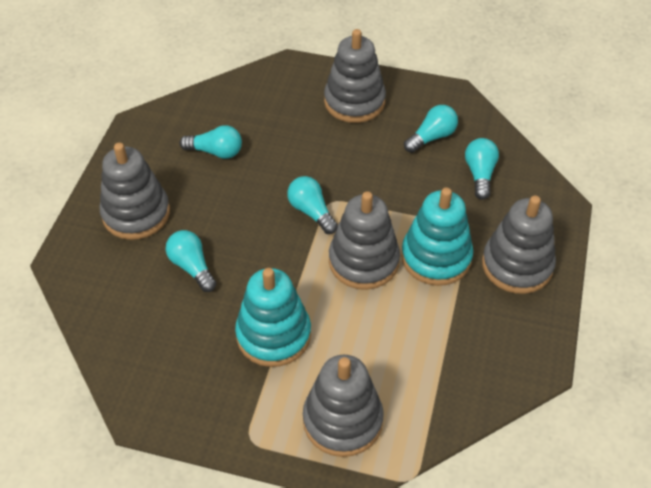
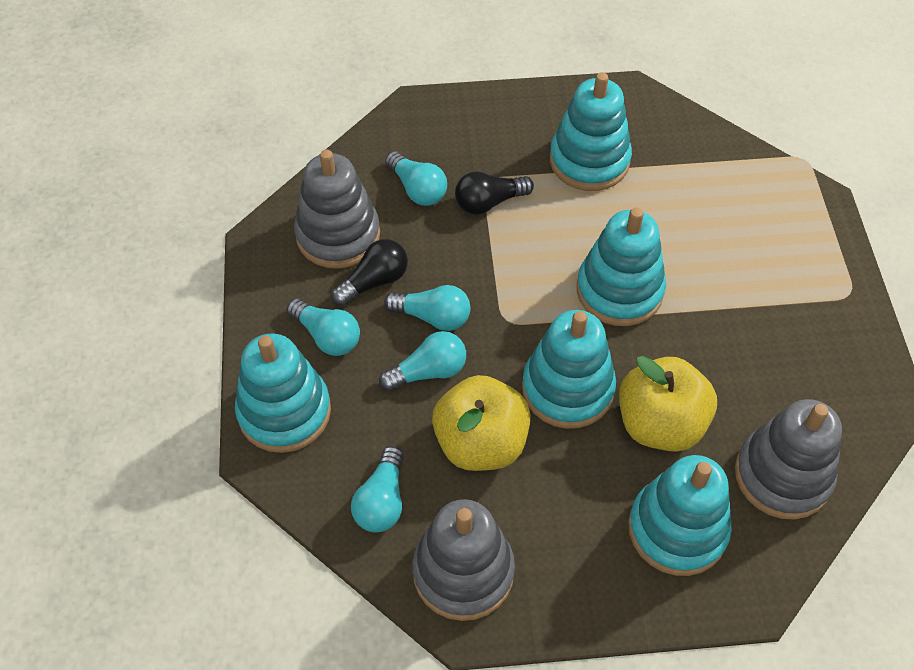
black light bulb: none = 0 -> [331,239,408,306] [455,171,534,215] = 2
grey stacking toy: [100,143,170,240] [303,355,384,457] [324,29,386,123] [329,191,400,290] [482,196,556,294] = 5 -> [294,150,380,269] [412,499,515,621] [735,399,842,520] = 3
turquoise stacking toy: [235,268,311,367] [401,187,473,286] = 2 -> [235,333,331,453] [522,310,616,429] [550,72,632,191] [577,208,666,326] [628,455,732,576] = 5
yellow apple: none = 0 -> [432,375,531,471] [619,356,717,452] = 2

